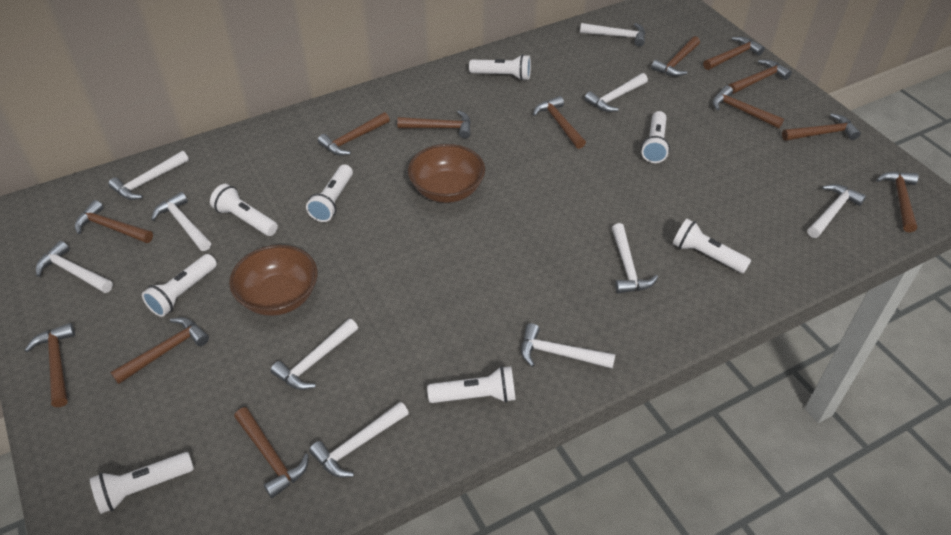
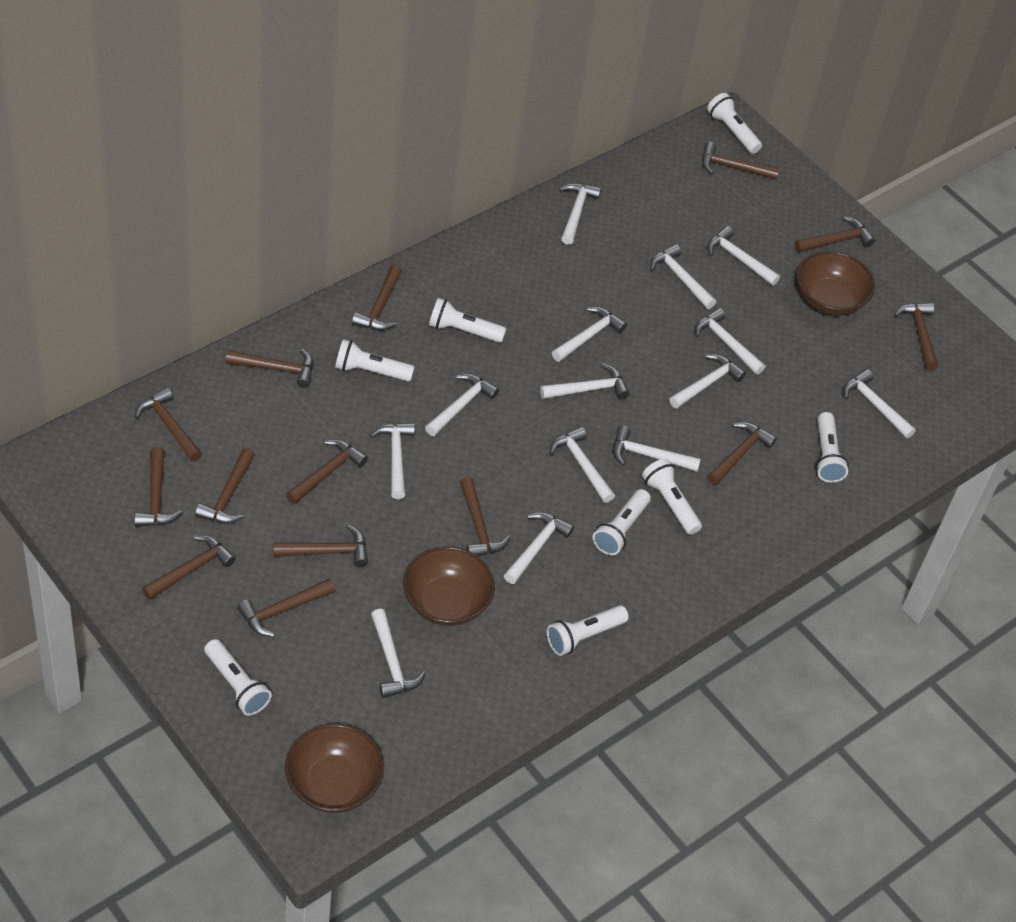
brown bowl: [229,245,318,316] [408,144,485,203] = 2 -> [285,724,384,813] [403,546,495,626] [797,251,875,316] = 3
brown hammer: [25,323,75,407] [75,200,153,243] [110,317,209,384] [234,407,309,498] [318,112,390,156] [397,110,471,139] [533,96,586,149] [651,36,700,76] [703,37,765,70] [713,85,784,128] [728,60,792,94] [782,113,861,141] [876,172,918,232] = 13 -> [135,387,202,462] [135,447,183,527] [142,535,236,600] [195,448,255,524] [226,349,313,388] [237,579,335,637] [273,525,368,567] [286,439,368,504] [352,265,402,331] [460,477,511,556] [702,142,780,180] [707,422,777,485] [794,216,875,253] [894,302,938,371] = 14
white hammer: [36,241,113,293] [108,151,189,200] [151,192,211,251] [270,319,358,390] [309,402,409,478] [521,323,616,369] [580,23,645,47] [584,73,648,112] [612,223,658,294] [807,184,866,238] = 10 -> [370,423,415,499] [371,609,426,698] [425,374,499,436] [504,512,574,584] [540,363,629,399] [550,427,615,503] [552,307,627,362] [559,183,601,245] [613,425,701,472] [650,244,716,309] [669,354,746,409] [695,308,766,375] [707,226,780,286] [843,369,916,438] = 14

